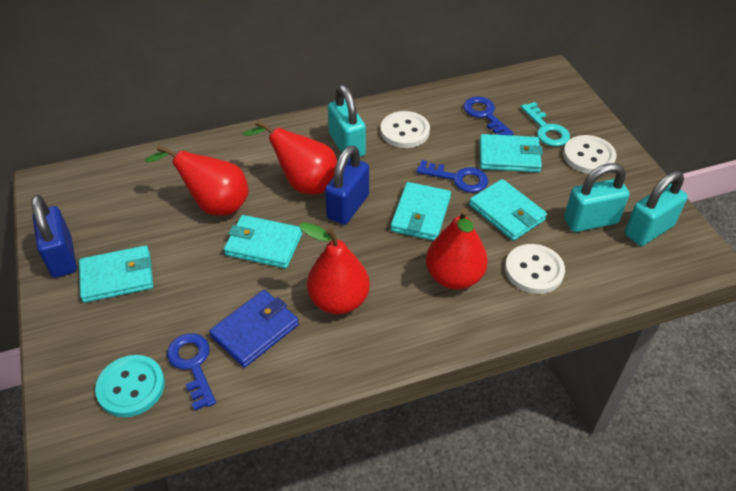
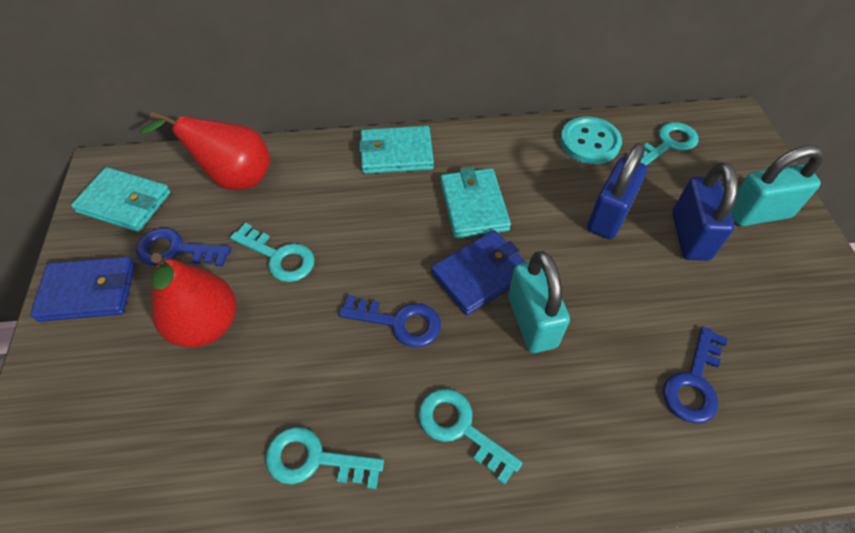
blue wallet: [209,290,299,368] = 1 -> [30,257,135,322] [431,230,525,315] = 2
red pear: [145,145,249,216] [243,120,337,194] [299,222,370,314] [426,208,488,290] = 4 -> [139,111,270,190] [151,253,236,348] = 2
turquoise key: [521,102,570,146] = 1 -> [230,223,315,282] [265,427,384,489] [418,389,522,485] [627,122,699,165] = 4
turquoise padlock: [328,85,366,158] [564,163,630,232] [625,171,688,246] = 3 -> [508,251,570,353] [731,145,824,226] = 2
turquoise wallet: [79,245,153,303] [224,215,302,268] [391,182,451,241] [469,179,547,241] [480,134,543,172] = 5 -> [71,167,171,232] [359,126,434,174] [440,167,511,238] = 3
white button: [380,111,430,148] [505,244,565,294] [563,135,617,174] = 3 -> none = 0

